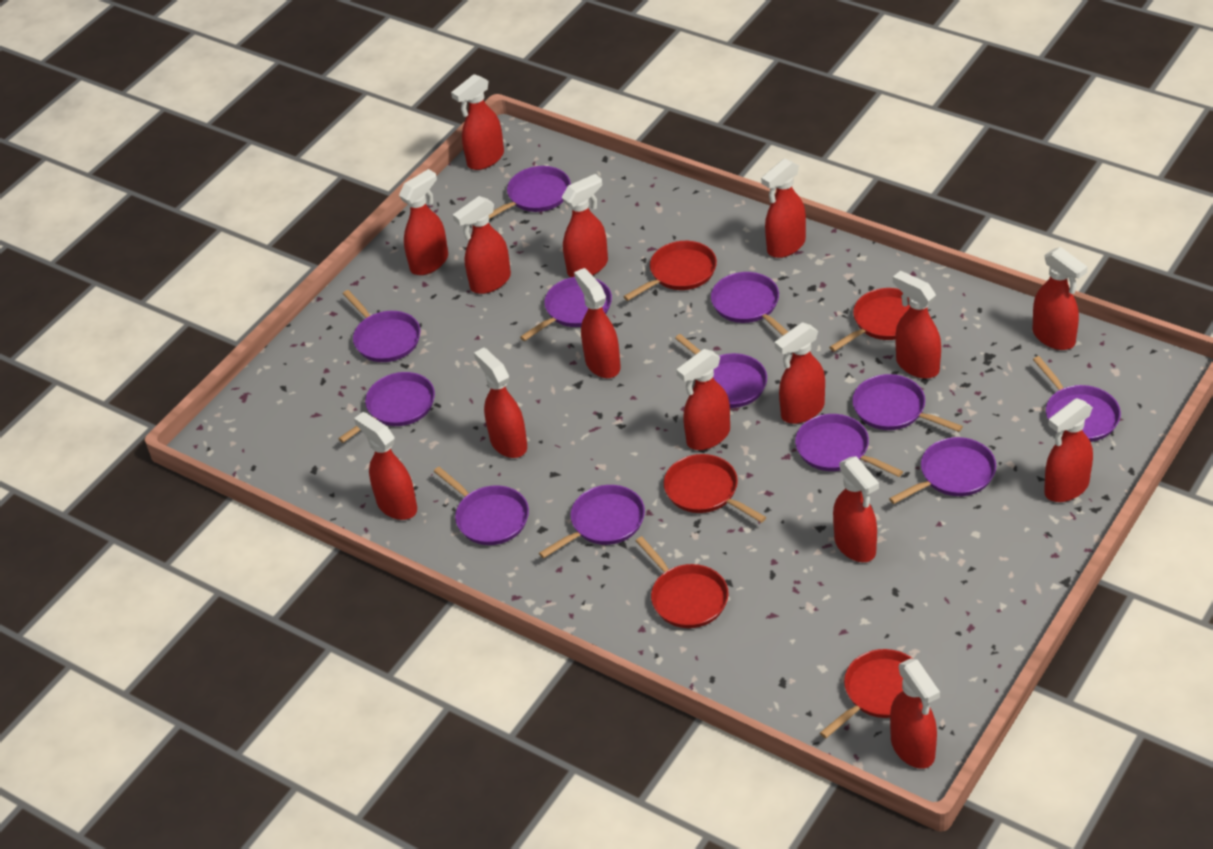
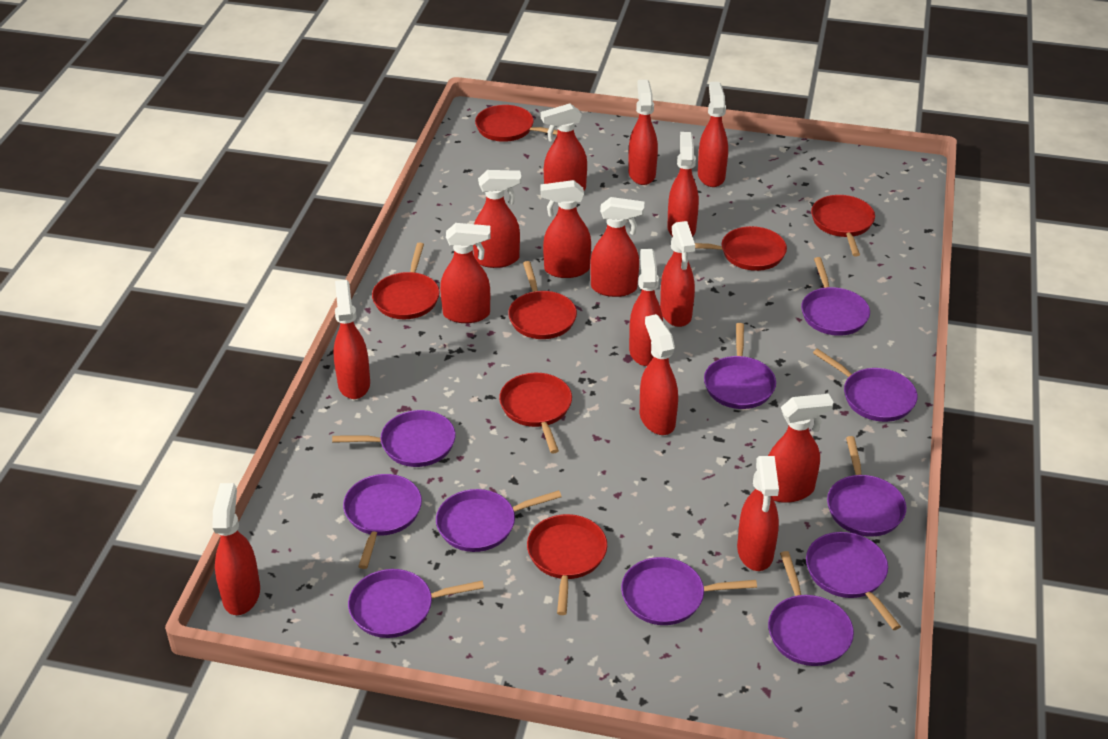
purple pan: [338,372,435,443] [343,290,420,362] [434,467,529,545] [489,166,571,219] [520,277,612,341] [539,485,645,558] [675,334,767,408] [711,272,788,336] [795,414,903,477] [852,374,963,432] [889,437,996,504] [1033,356,1121,442] = 12 -> [332,410,456,467] [343,474,422,569] [348,569,484,638] [436,489,562,552] [621,557,757,625] [704,323,776,409] [768,551,854,666] [801,257,870,336] [806,532,901,630] [813,348,917,422] [827,436,906,537] = 11
red pan: [623,241,717,301] [636,536,728,628] [664,454,766,523] [820,649,913,738] [829,288,910,352] = 5 -> [372,243,440,319] [475,105,558,142] [499,373,572,454] [508,261,577,339] [527,514,607,615] [695,226,787,271] [811,195,875,256] = 7

